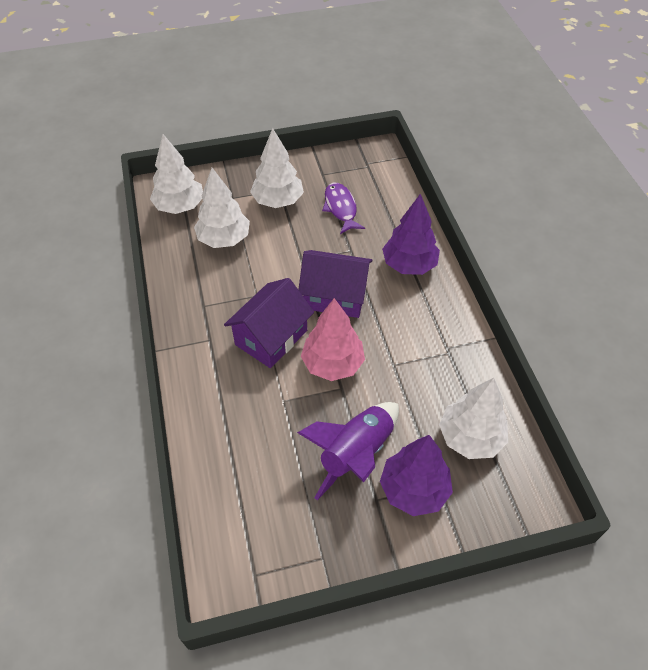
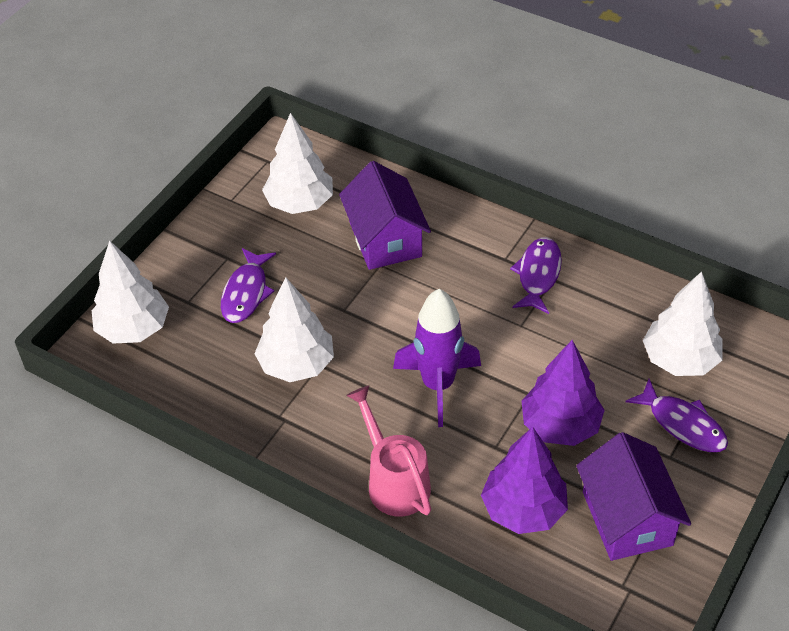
pink tree: [301,298,365,381] = 1 -> none = 0
pink watering can: none = 0 -> [346,386,431,517] = 1
purple fish: [322,183,365,234] = 1 -> [221,248,276,323] [510,237,562,314] [625,379,728,452] = 3

